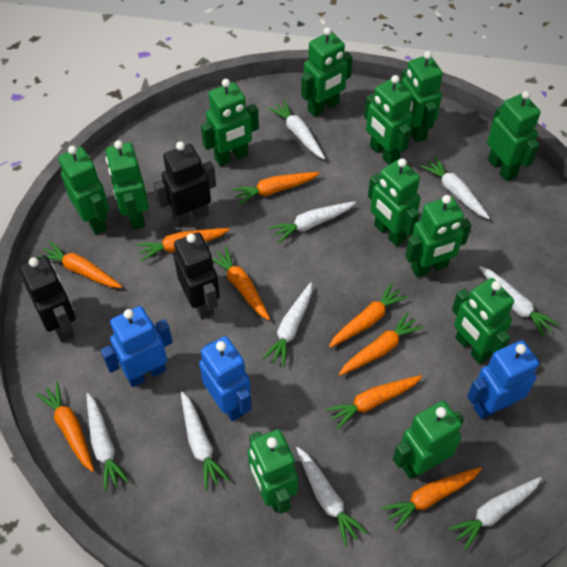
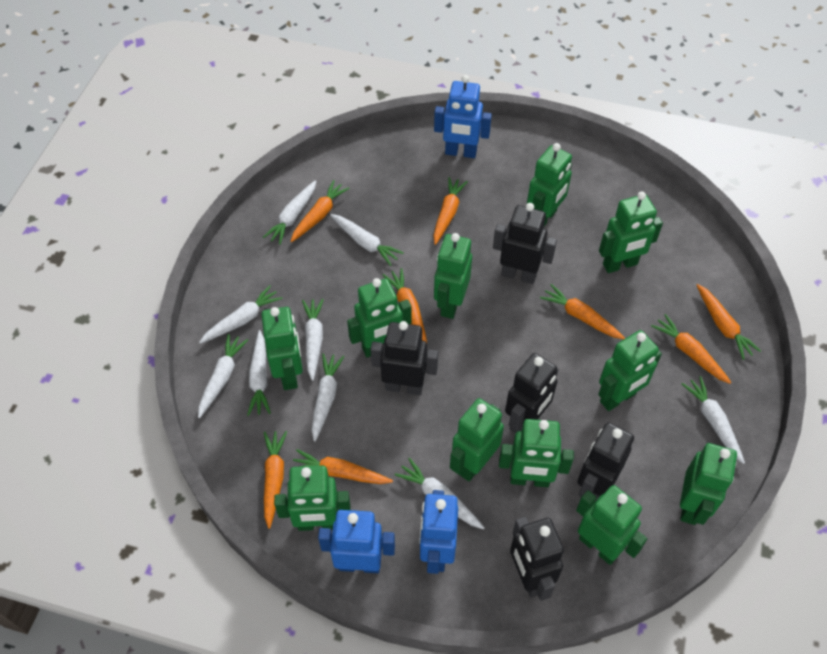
black robot: [19,255,76,342] [153,142,216,227] [174,232,220,319] = 3 -> [371,321,438,395] [493,203,557,284] [505,353,559,433] [510,517,564,601] [577,423,634,501] = 5
green robot: [58,146,109,234] [106,140,149,230] [201,79,259,166] [248,429,298,514] [301,27,353,117] [364,75,413,165] [368,158,421,246] [393,401,464,479] [400,51,443,142] [405,195,472,277] [452,278,514,364] [487,91,541,181] = 12 -> [261,307,303,390] [274,466,351,531] [347,278,411,357] [434,233,472,319] [450,398,504,481] [499,419,574,487] [527,143,572,226] [576,485,647,565] [598,330,662,411] [599,191,663,273] [680,443,737,525] = 11
orange carrot: [36,382,94,472] [37,241,122,288] [136,228,230,262] [213,247,270,320] [232,172,320,205] [326,375,422,429] [329,283,408,348] [339,312,423,376] [382,467,482,530] = 9 -> [264,431,287,529] [291,180,349,242] [293,449,393,484] [383,268,427,343] [433,177,468,245] [540,284,625,339] [651,314,732,384] [697,284,761,360] = 8

